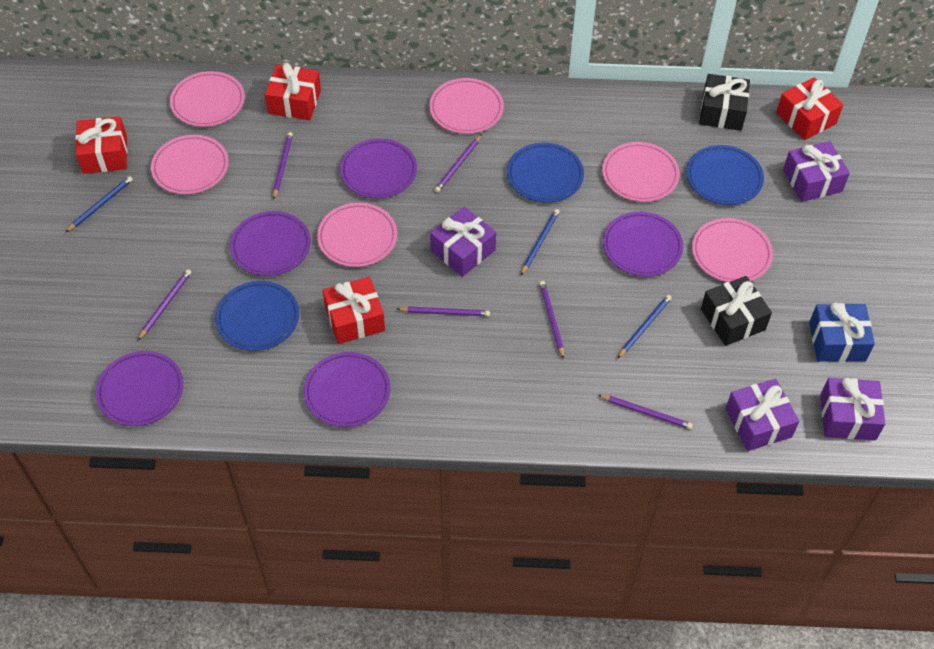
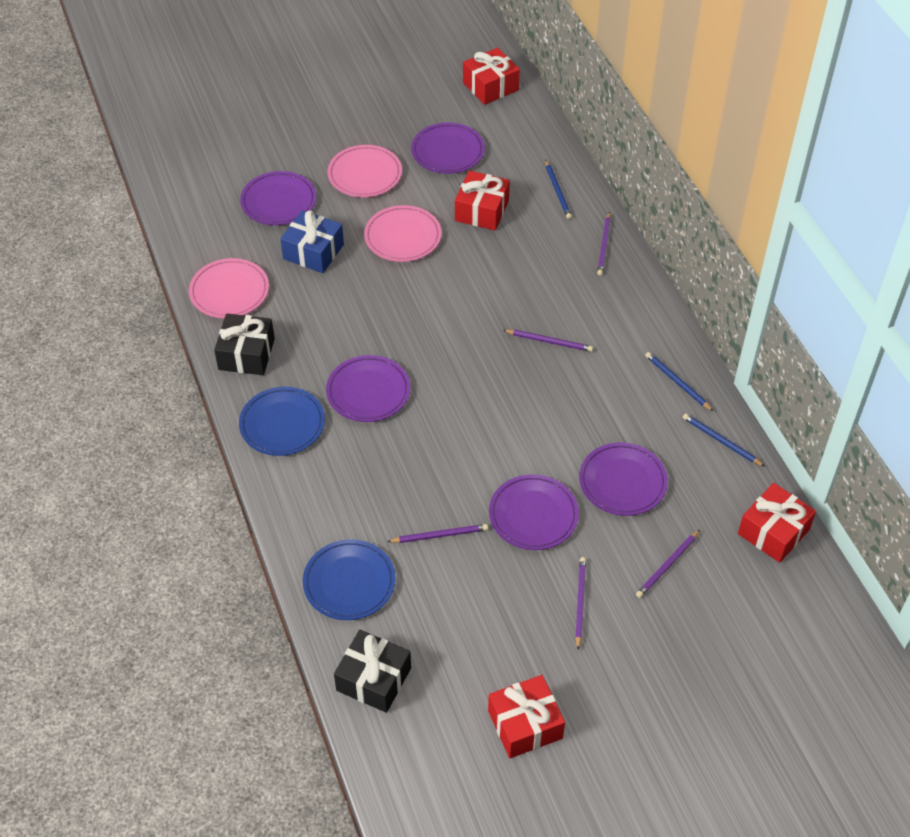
blue plate: [215,281,299,351] [507,143,584,203] [686,145,764,205] = 3 -> [239,387,325,456] [303,540,395,620] = 2
pink plate: [151,135,229,194] [170,71,245,127] [317,203,397,267] [429,78,504,134] [602,142,680,202] [692,218,773,282] = 6 -> [189,258,269,318] [328,145,402,197] [364,205,442,262] = 3
purple gift: [430,207,496,277] [725,379,799,451] [783,141,850,202] [820,378,885,440] = 4 -> none = 0
purple pencil: [138,269,191,340] [273,132,293,199] [397,306,490,316] [435,134,482,192] [539,281,564,359] [598,395,693,429] = 6 -> [387,524,488,543] [503,330,593,352] [575,557,586,650] [597,212,611,276] [636,530,700,598] = 5

